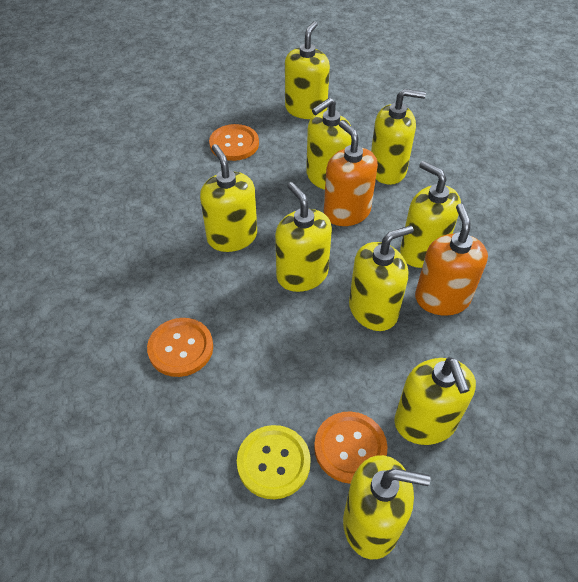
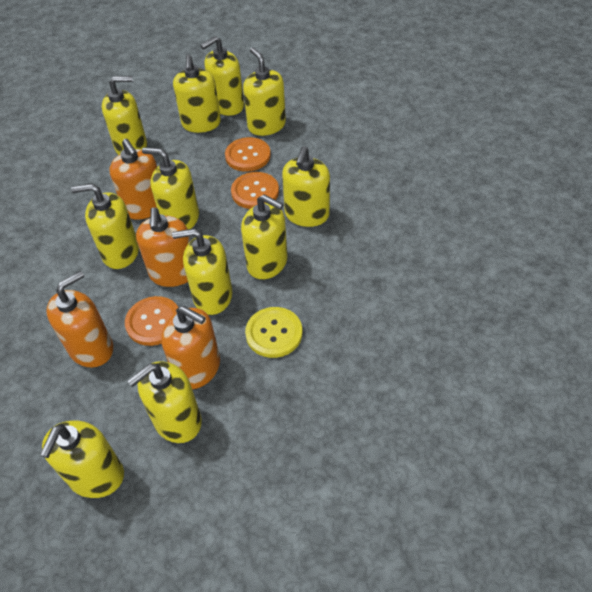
orange soap dispenser: [324,120,378,226] [415,204,488,316] = 2 -> [46,271,113,367] [110,139,157,220] [136,207,190,287] [161,306,220,389] = 4
yellow soap dispenser: [200,144,257,252] [275,182,332,292] [285,21,330,119] [306,98,352,190] [343,455,430,559] [349,225,414,331] [371,89,426,185] [394,357,476,445] [400,161,461,268] = 9 -> [40,421,124,498] [71,183,139,269] [102,76,147,155] [128,361,202,443] [142,147,199,229] [172,228,232,315] [173,55,221,133] [200,36,244,116] [241,195,288,279] [243,47,286,136] [282,146,330,227] = 11

